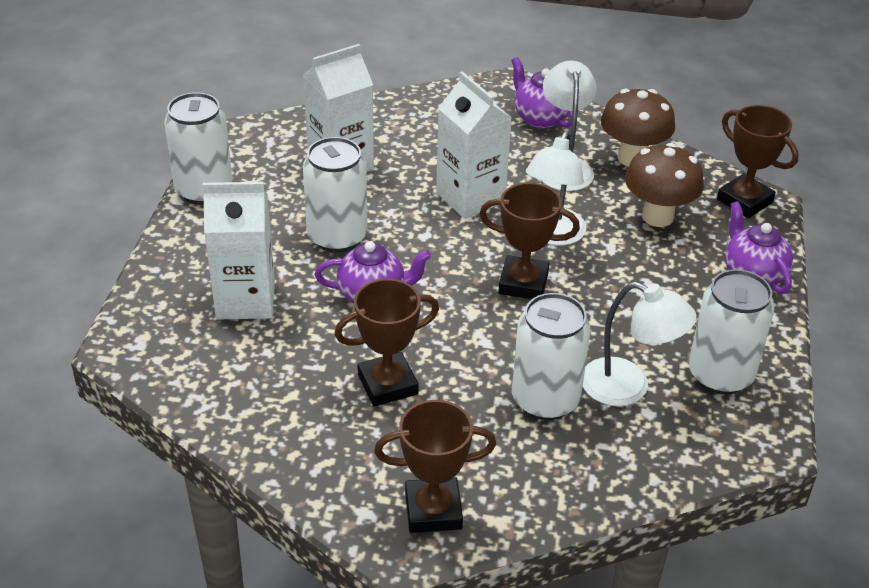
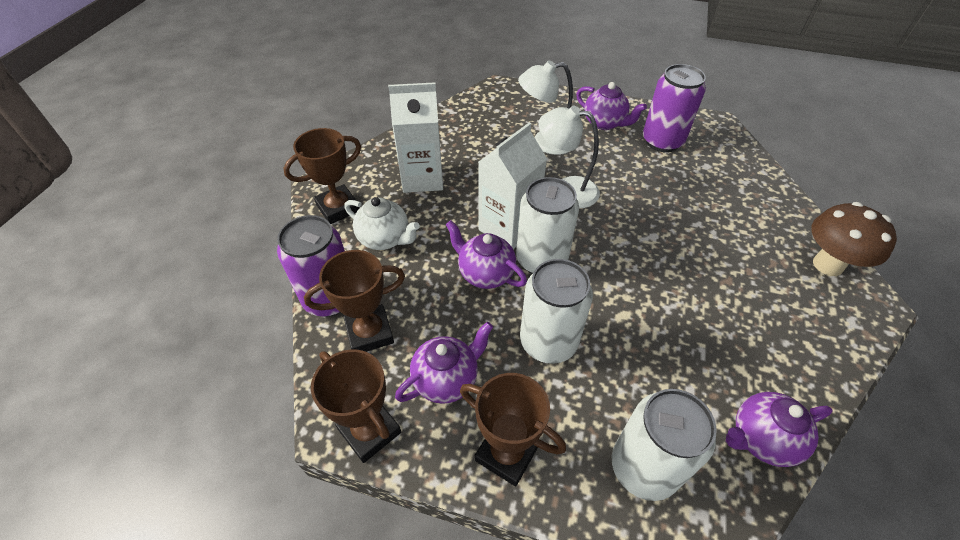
brown mushroom: [601,89,675,167] [625,143,704,227] = 2 -> [811,202,897,276] = 1
purple can: none = 0 -> [277,215,345,317] [643,64,706,152] = 2
purple teapot: [315,241,431,303] [511,57,572,129] [725,201,793,294] = 3 -> [395,322,493,404] [446,220,527,289] [576,82,647,130] [726,392,832,467] = 4
white can: [164,92,232,205] [303,137,368,253] [512,293,591,420] [688,269,775,394] = 4 -> [516,177,579,274] [520,259,593,364] [612,389,717,501] = 3
white carton: [203,182,275,320] [303,44,374,171] [436,71,512,219] = 3 -> [388,82,443,193] [478,123,547,250] = 2
white lamp: [526,131,586,245] [542,61,597,191] [583,282,697,406] = 3 -> [518,60,573,155] [538,106,600,208] = 2
white teapot: none = 0 -> [344,197,420,250] = 1

